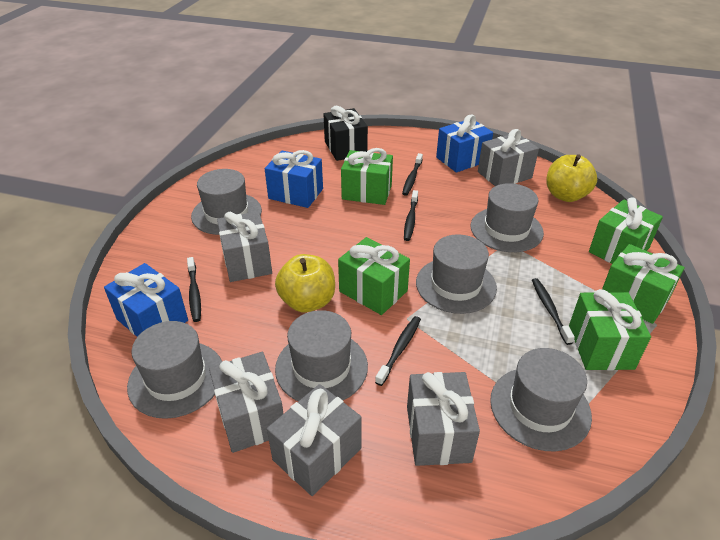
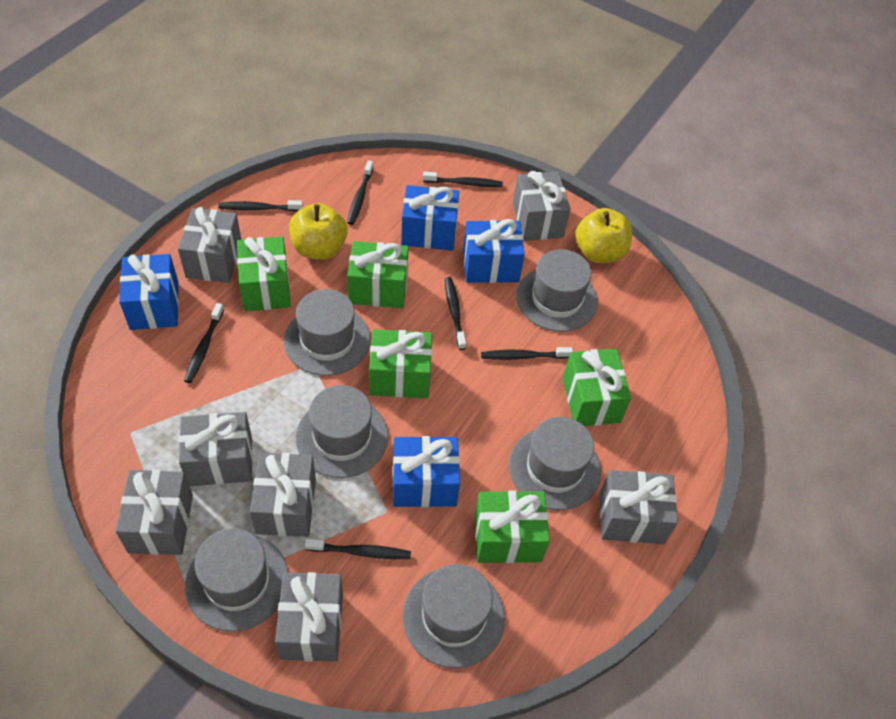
black gift: [324,106,368,161] = 1 -> none = 0
black toothbrush: [187,257,201,322] [375,316,421,386] [402,153,423,196] [404,190,418,241] [532,278,575,345] = 5 -> [184,303,224,383] [218,200,303,211] [305,539,411,559] [347,160,374,225] [423,172,503,187] [445,277,466,350] [481,347,573,360] = 7
blue gift: [104,263,188,337] [265,150,323,208] [436,114,493,173] = 3 -> [119,254,179,330] [393,436,460,507] [401,185,459,251] [463,219,525,283] = 4
grey gift: [209,352,284,453] [217,212,272,282] [267,384,362,496] [407,372,480,466] [478,129,539,186] = 5 -> [116,470,193,555] [178,207,241,283] [179,412,253,486] [250,452,316,537] [275,572,343,662] [513,171,571,241] [600,470,678,544] = 7

